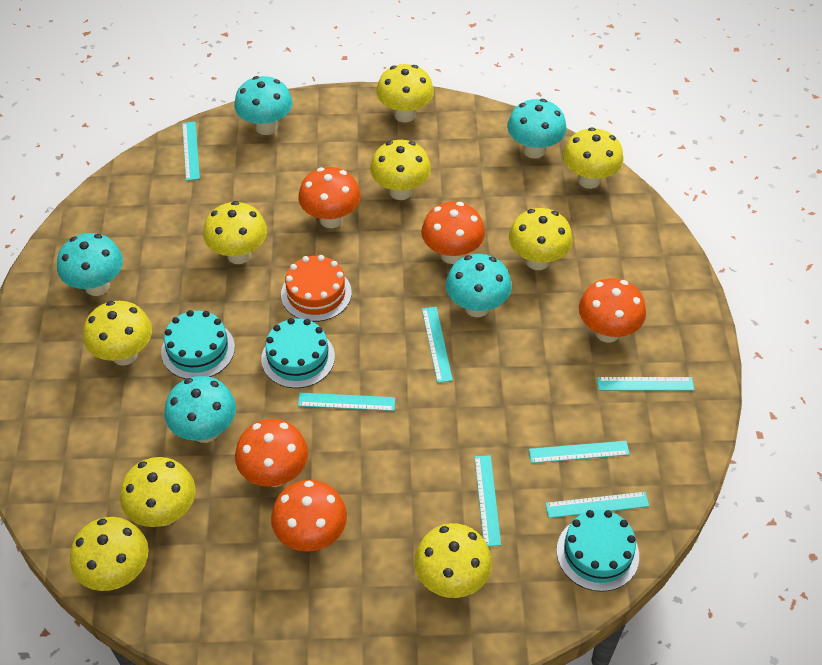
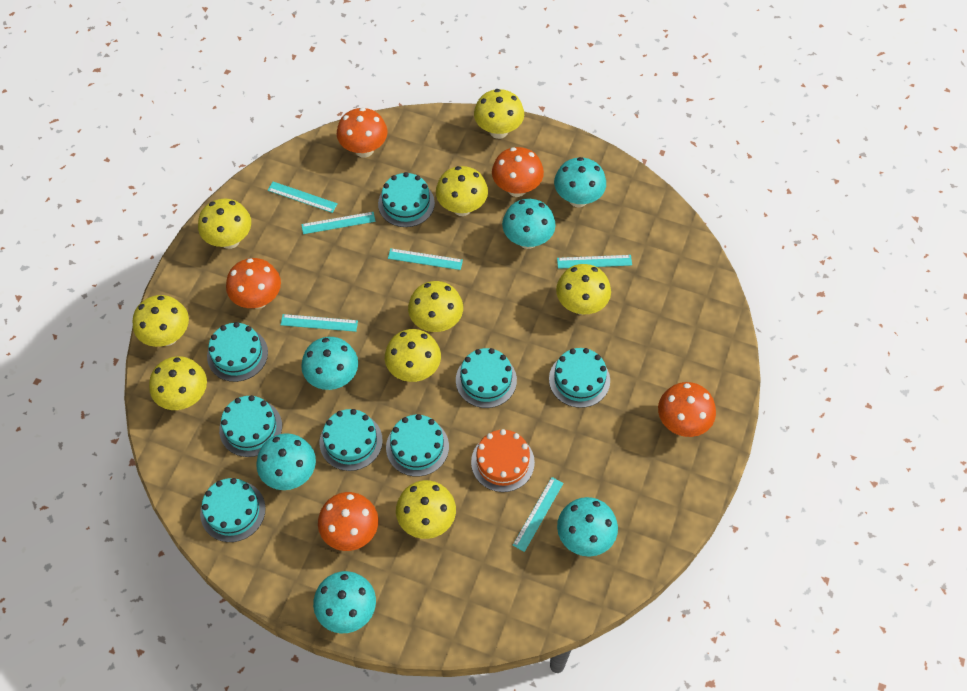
turquoise cake: [161,310,235,379] [261,318,335,388] [557,510,639,592] = 3 -> [200,478,266,542] [207,322,268,382] [219,395,282,457] [319,409,383,471] [378,172,435,227] [386,414,449,477] [456,348,517,408] [549,348,610,408] = 8
turquoise mushroom: [57,233,123,296] [164,376,236,443] [234,76,293,135] [446,254,512,317] [507,99,567,159] = 5 -> [256,433,316,490] [301,337,358,390] [313,571,376,633] [502,199,556,249] [554,157,606,207] [557,497,618,557] = 6
turquoise ruler: [182,122,200,181] [298,393,395,411] [422,307,453,383] [474,455,501,546] [529,441,630,463] [545,492,649,518] [597,377,694,391] = 7 -> [268,182,338,213] [281,314,358,332] [301,212,375,234] [388,248,463,270] [513,477,564,552] [557,255,632,269] = 6

